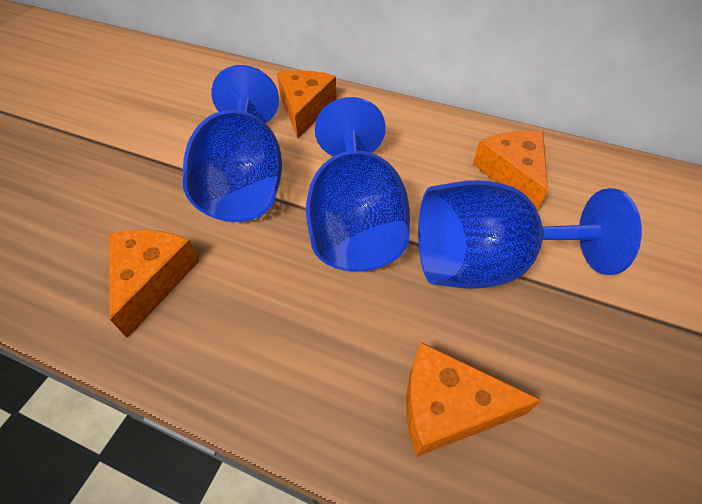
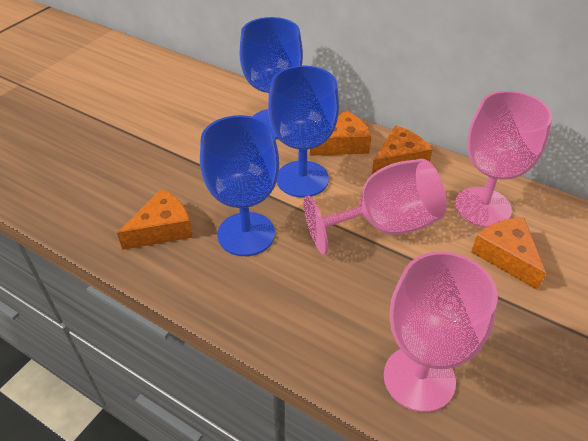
pink goblet: none = 0 -> [304,159,446,254] [384,252,498,412] [455,91,552,227] = 3

